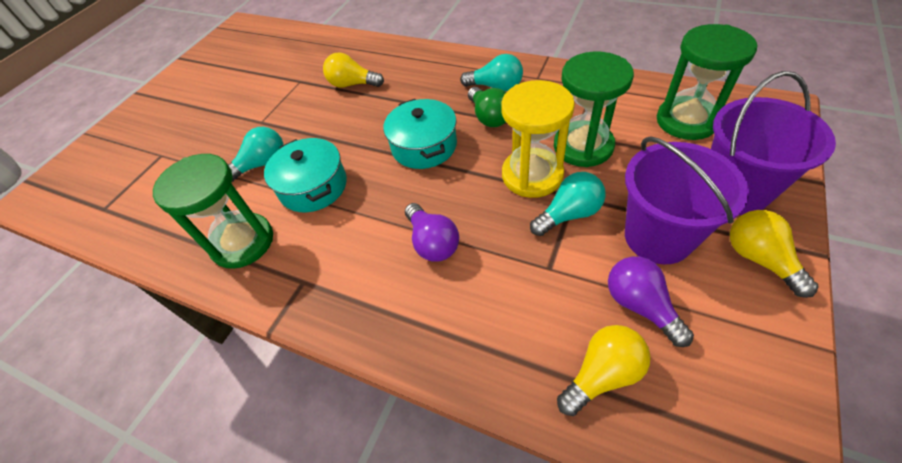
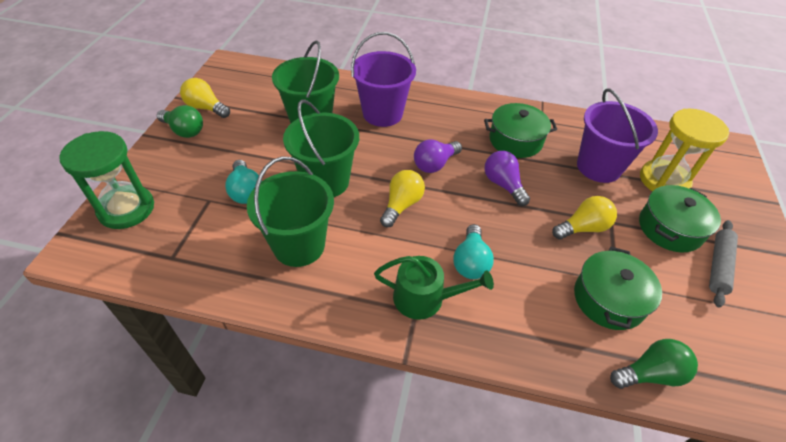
green bucket: none = 0 -> [247,156,334,267] [272,40,339,123] [283,100,359,197] = 3
green hourglass: [153,154,273,269] [554,51,634,167] [657,24,757,140] = 3 -> [59,131,154,229] = 1
green light bulb: [468,87,506,127] = 1 -> [157,105,203,138] [610,339,698,389] = 2
green pot: none = 0 -> [484,103,557,158] [574,247,662,330] [639,185,721,253] = 3
green watering can: none = 0 -> [374,256,494,320] = 1
grey rolling pin: none = 0 -> [709,220,738,308] = 1
turquoise light bulb: [228,127,284,182] [460,54,523,91] [530,172,606,236] = 3 -> [225,160,262,204] [453,224,494,279] = 2
turquoise pot: [264,138,347,212] [383,99,457,169] = 2 -> none = 0

